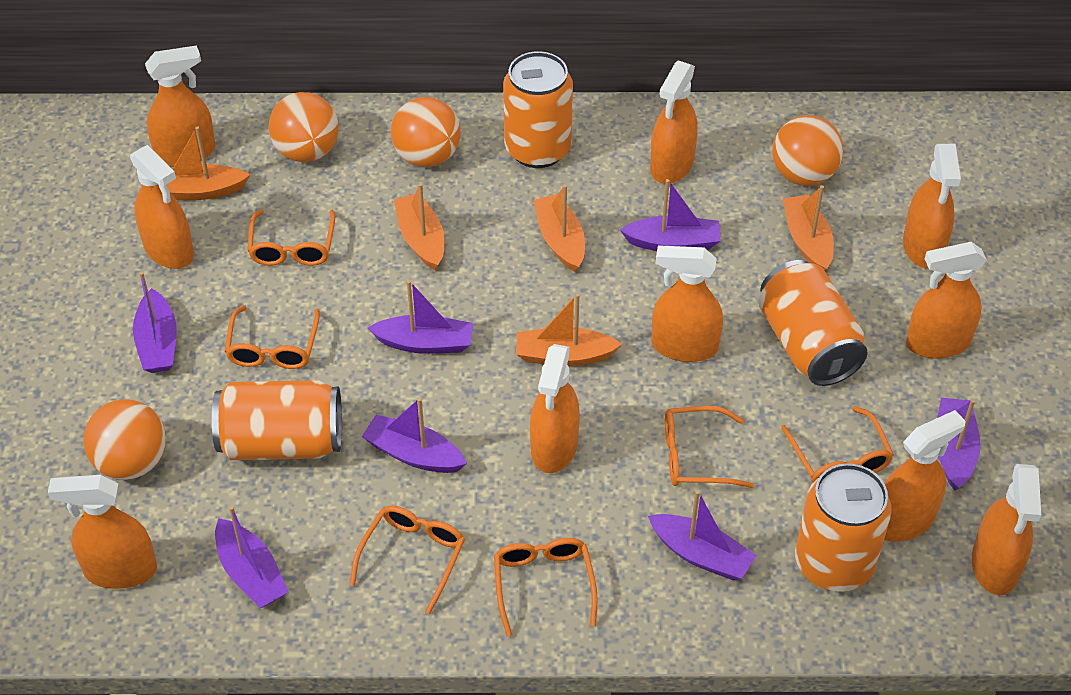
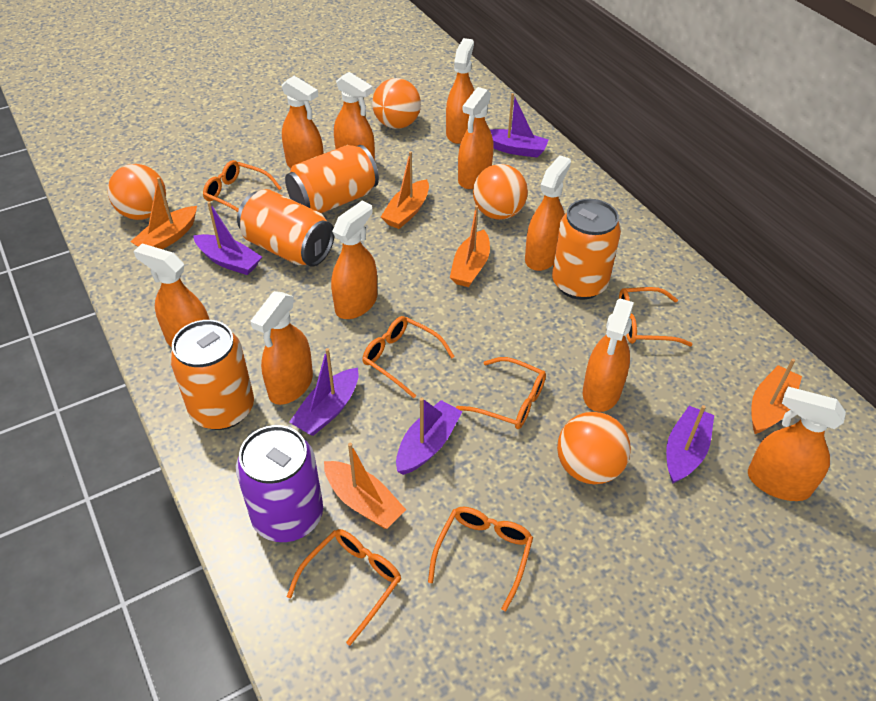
purple boat: [133,272,177,373] [215,506,288,608] [362,398,467,473] [368,280,473,354] [620,179,721,251] [648,490,757,580] [937,398,981,490] = 7 -> [193,202,262,275] [289,348,359,436] [396,398,463,475] [490,93,548,158] [666,405,714,484] = 5
purple can: none = 0 -> [236,425,323,542] = 1

